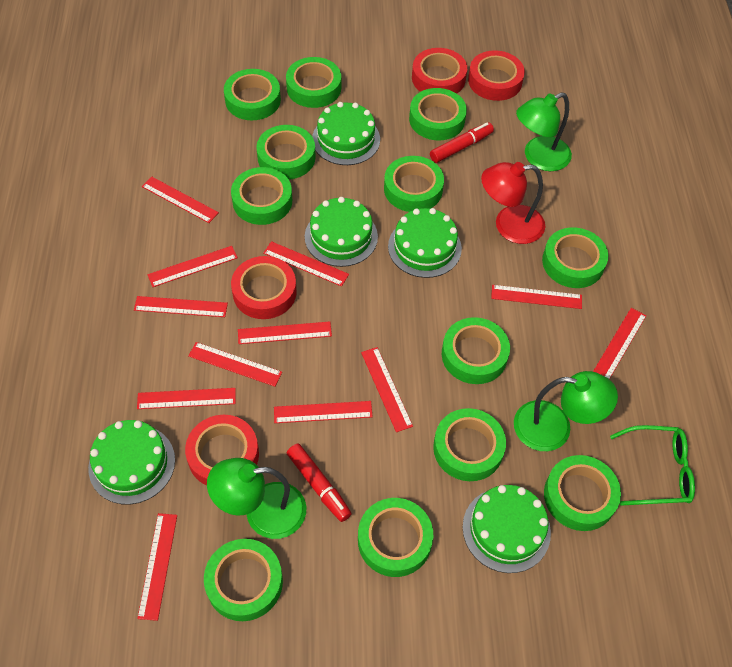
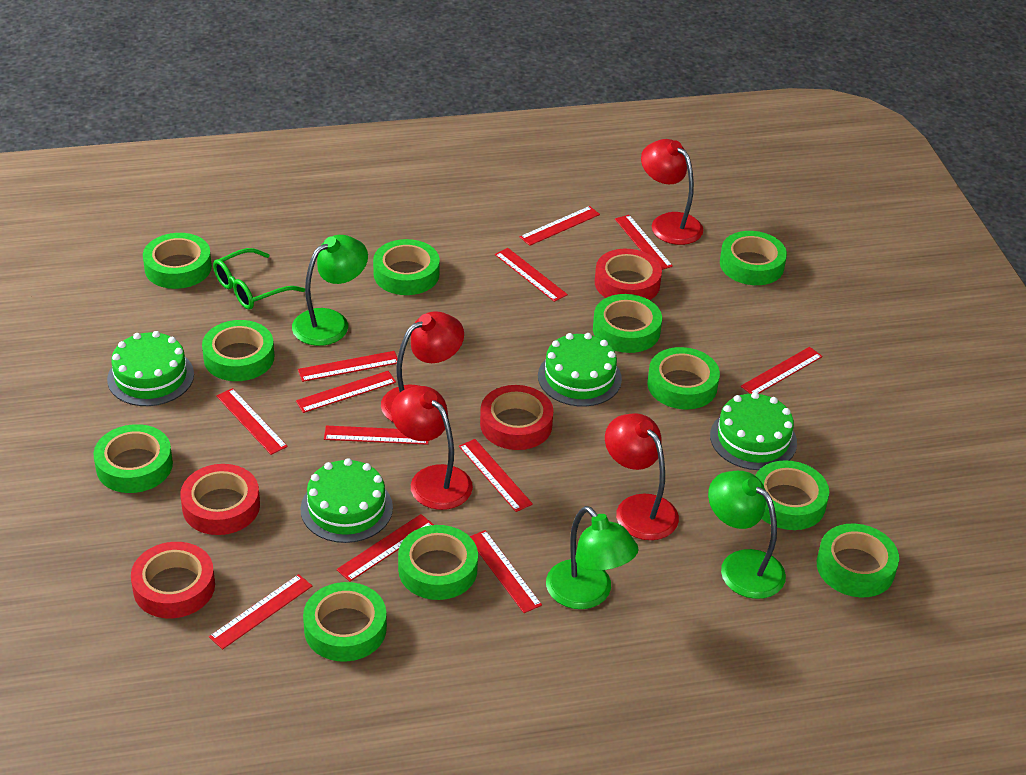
green cake: [88,420,175,505] [305,197,378,267] [312,102,380,165] [388,208,462,278] [463,485,551,573] = 5 -> [107,331,194,406] [301,458,393,543] [538,333,622,407] [710,392,797,470] = 4
green tape: [204,539,283,621] [224,69,281,120] [231,167,292,225] [256,125,316,179] [286,57,341,108] [358,498,433,577] [384,156,444,212] [409,88,467,140] [433,408,506,481] [442,317,510,384] [542,227,608,288] [544,455,621,531] = 12 -> [93,424,173,493] [143,233,212,289] [202,320,274,381] [303,582,387,662] [373,239,440,295] [398,525,478,600] [593,294,662,353] [647,347,720,409] [720,231,787,285] [755,460,829,530] [817,524,899,597] = 11
red lamp: [481,162,545,244] = 1 -> [381,311,464,422] [391,386,473,510] [605,413,679,540] [641,139,703,245] = 4
red marker: [287,443,352,522] [430,122,494,163] = 2 -> none = 0

